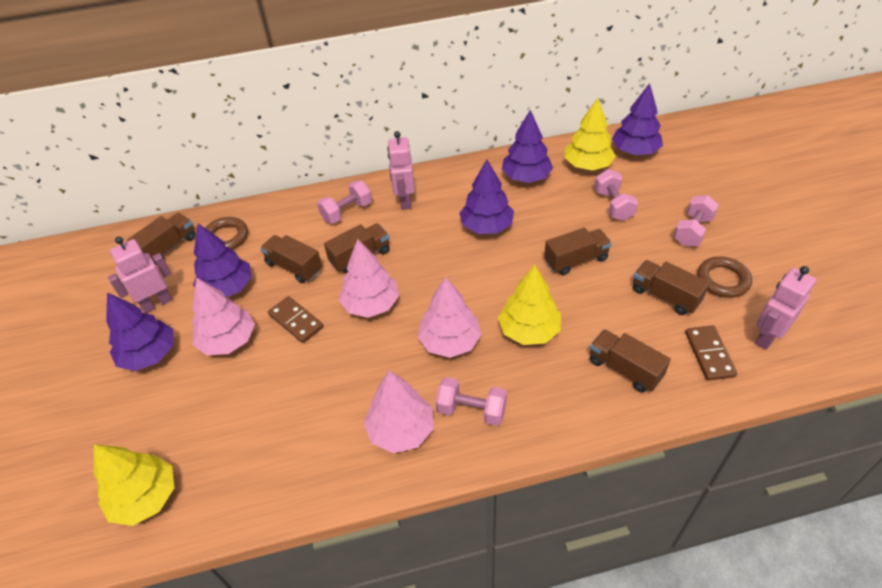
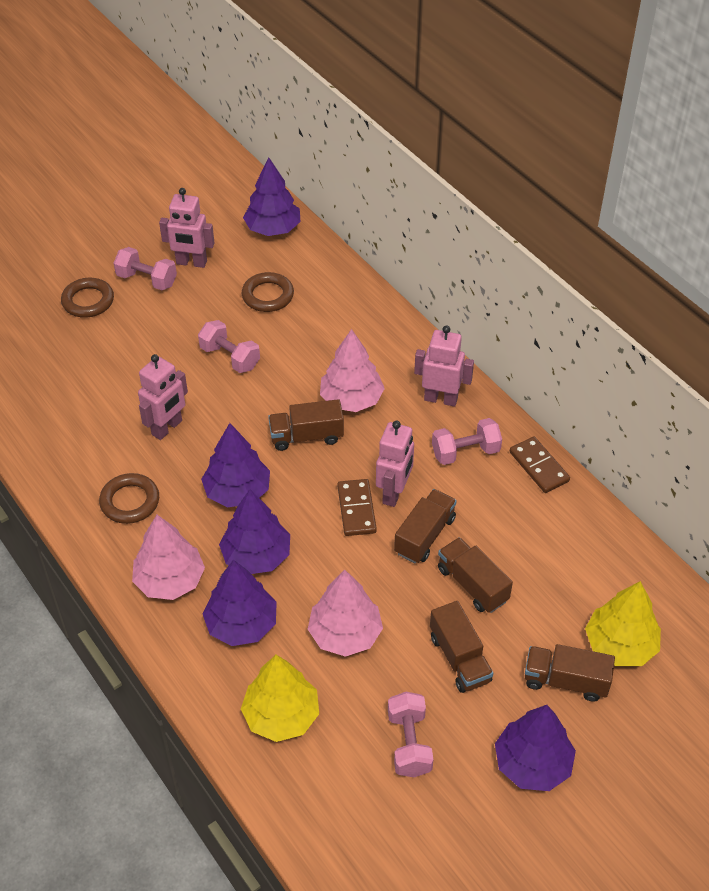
brown ring: [205,217,248,249] [697,256,752,298] = 2 -> [61,278,114,318] [99,473,159,524] [242,272,294,312] = 3
brown truck: [127,213,196,265] [260,235,322,283] [324,223,390,274] [544,228,612,275] [590,329,671,392] [633,260,710,315] = 6 -> [268,399,344,451] [394,489,457,563] [430,601,493,693] [438,537,513,613] [525,644,615,702] = 5
pink robot: [108,237,173,313] [387,131,415,210] [755,266,816,350] = 3 -> [138,354,188,440] [159,188,214,268] [376,421,414,507] [414,326,474,407] = 4
pink tree: [192,277,255,355] [339,239,399,318] [364,370,434,453] [417,277,482,358] = 4 -> [132,515,205,600] [308,570,383,657] [320,329,385,412] = 3
yellow tree: [94,444,175,526] [498,265,561,345] [564,98,616,171] = 3 -> [241,655,319,742] [585,581,661,666] = 2

